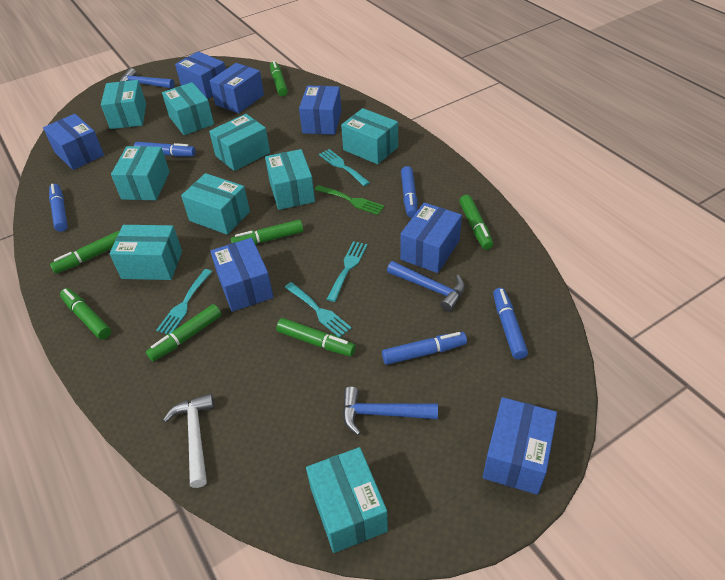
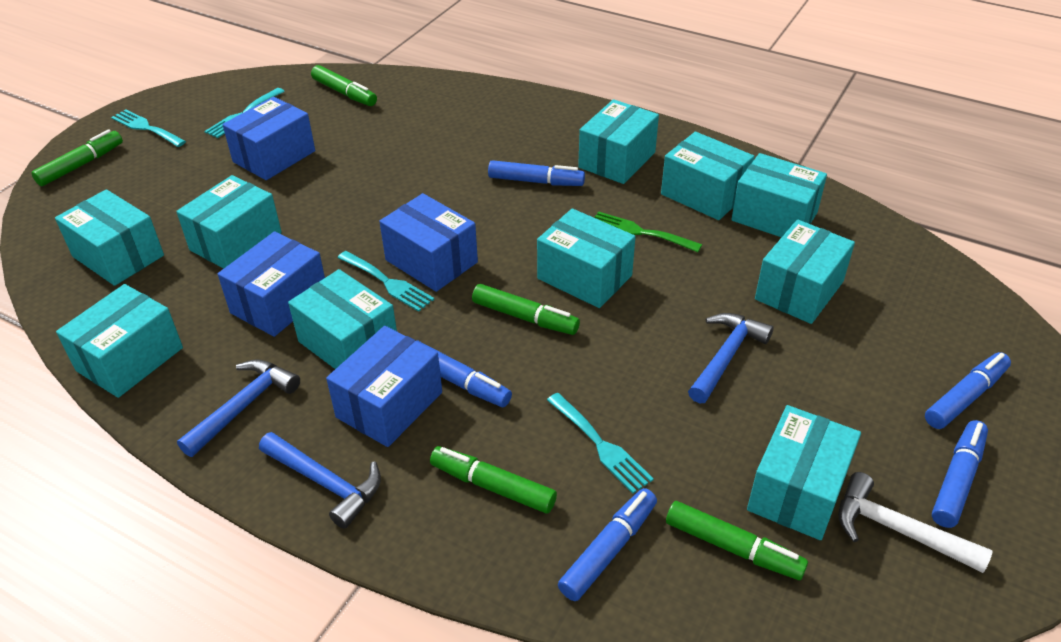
blue box: [43,114,104,170] [175,51,226,99] [210,63,264,113] [210,238,273,312] [299,85,341,135] [400,203,462,273] [483,397,557,495] = 7 -> [218,232,325,337] [223,97,315,180] [326,326,442,447] [379,193,478,292] = 4
green marker: [50,231,119,274] [60,288,111,340] [146,304,222,362] [231,220,303,245] [270,61,288,96] [276,318,356,356] [459,195,493,250] = 7 -> [31,130,123,186] [311,65,377,106] [430,446,557,513] [472,284,580,335] [666,501,808,580] = 5
turquoise box: [101,80,146,129] [109,225,182,280] [111,146,170,200] [162,82,214,135] [181,173,250,235] [209,114,270,171] [265,149,315,210] [306,447,388,553] [341,108,398,164] = 9 -> [55,189,164,286] [56,284,183,398] [176,175,282,269] [288,269,397,369] [537,209,635,308] [578,99,659,184] [661,132,754,220] [731,153,827,237] [747,405,861,540] [755,220,855,324] = 10

